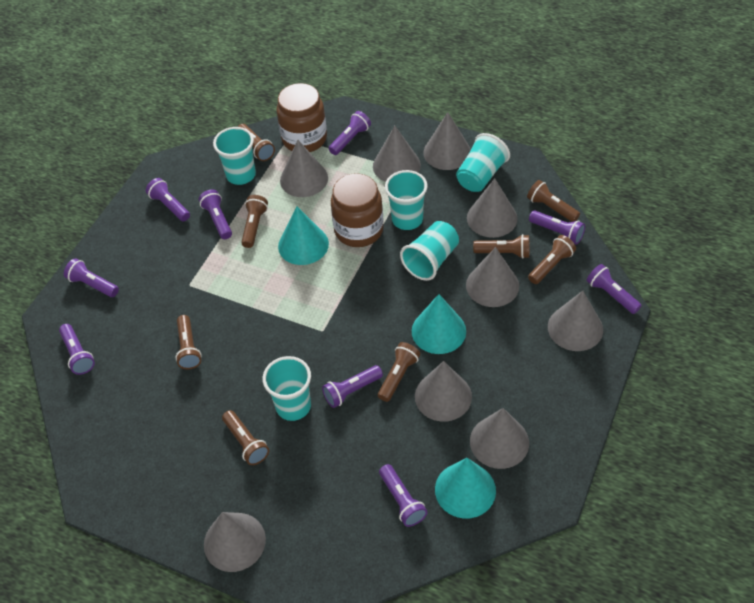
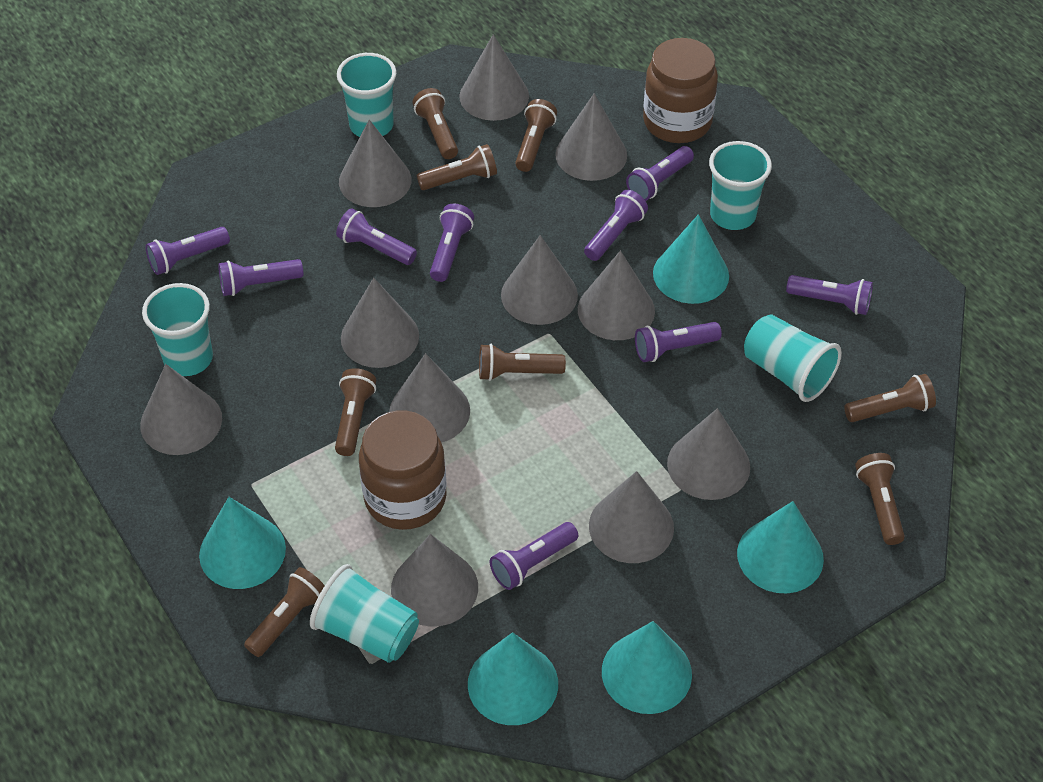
grey cone: [204,512,266,572] [280,140,328,197] [373,126,421,182] [415,361,472,422] [423,112,471,170] [466,247,519,307] [467,178,518,238] [470,408,529,469] [548,291,603,351] = 9 -> [140,364,222,455] [339,119,411,207] [341,278,419,368] [389,353,470,443] [391,534,478,627] [459,34,529,121] [501,235,578,325] [555,93,627,181] [578,250,655,340] [589,471,674,563] [667,408,750,500] = 11
turquoise cone: [278,206,329,265] [412,294,466,354] [435,458,496,519] = 3 -> [199,497,286,589] [468,632,558,725] [602,621,692,714] [653,214,729,304] [737,501,824,593] = 5

